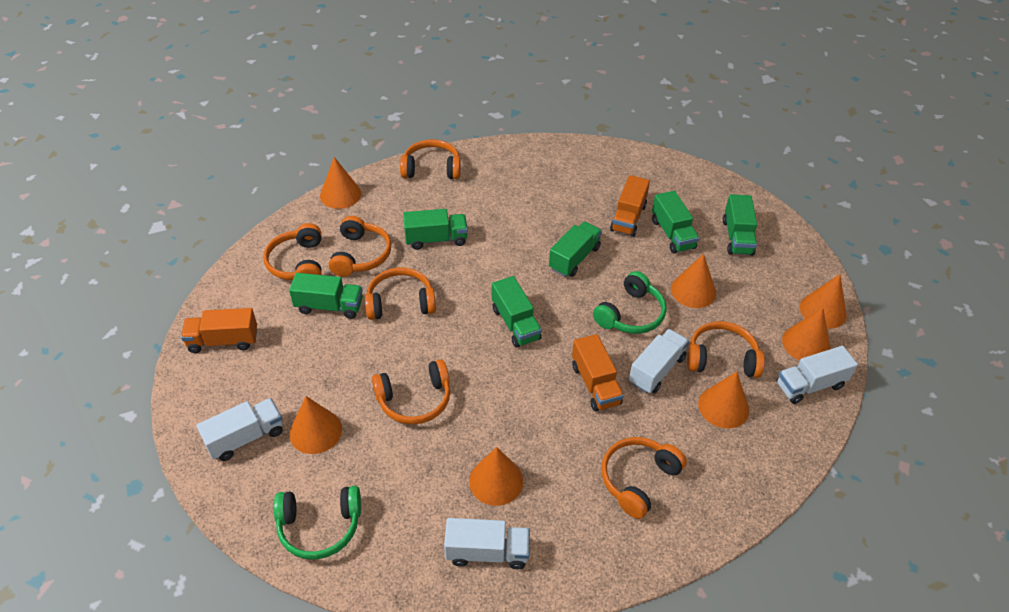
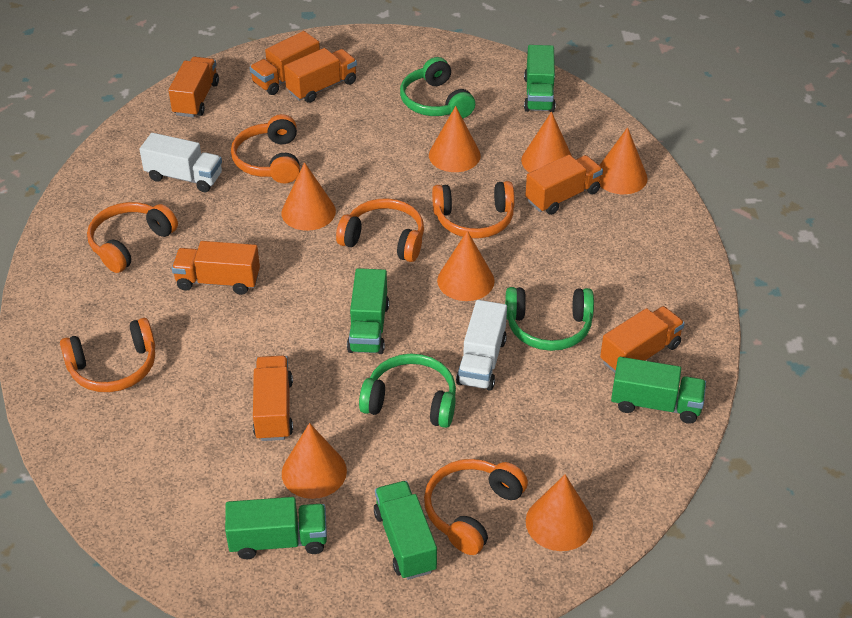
green headphones: [274,486,361,560] [593,271,667,334] = 2 -> [359,354,456,428] [400,57,475,119] [505,287,594,351] = 3
green truck: [289,273,363,319] [403,209,468,250] [492,276,542,348] [549,222,602,277] [652,191,699,253] [723,194,757,256] = 6 -> [225,497,327,559] [347,268,389,354] [374,481,437,580] [524,45,556,112] [611,357,706,424] = 5
orange headphones: [263,223,322,280] [329,216,391,277] [365,268,436,320] [372,359,450,424] [400,139,461,179] [601,437,687,519] [687,321,765,378] = 7 -> [60,318,155,392] [87,202,178,273] [231,114,300,183] [336,198,424,262] [424,459,528,555] [432,181,515,239] = 6
orange truck: [181,308,257,353] [572,334,624,411] [610,175,650,237] = 3 -> [168,57,219,117] [172,241,260,295] [250,31,320,95] [253,356,293,441] [284,48,357,103] [525,155,603,215] [600,306,685,373] = 7
white truck: [196,398,283,461] [444,518,530,569] [629,329,689,394] [776,346,858,404] = 4 -> [139,133,222,192] [456,300,507,391] = 2

